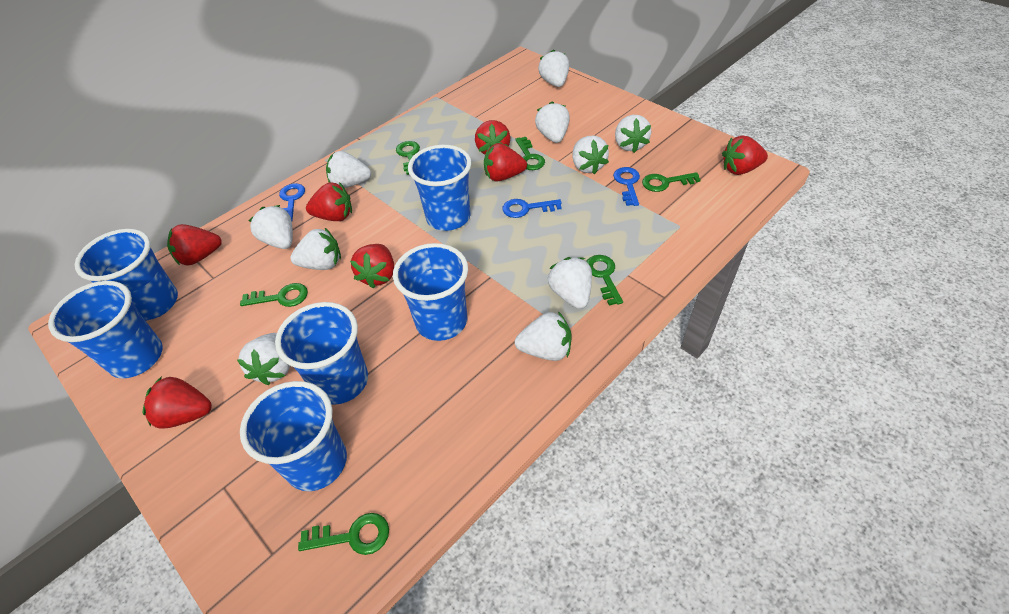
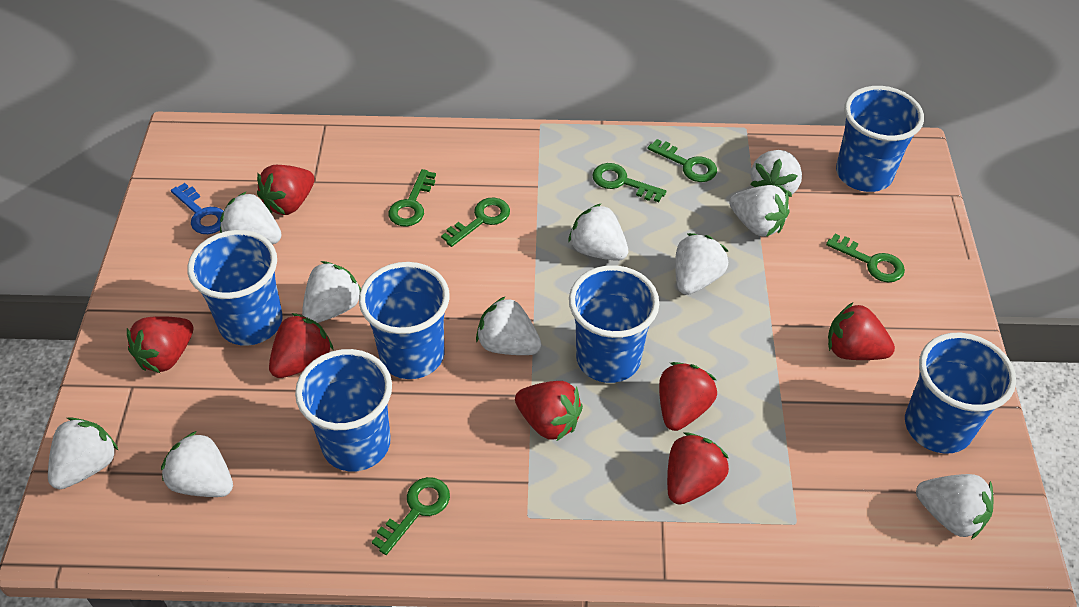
blue key: [279,183,305,221] [502,199,562,218] [613,167,640,206] = 3 -> [171,183,223,234] = 1

